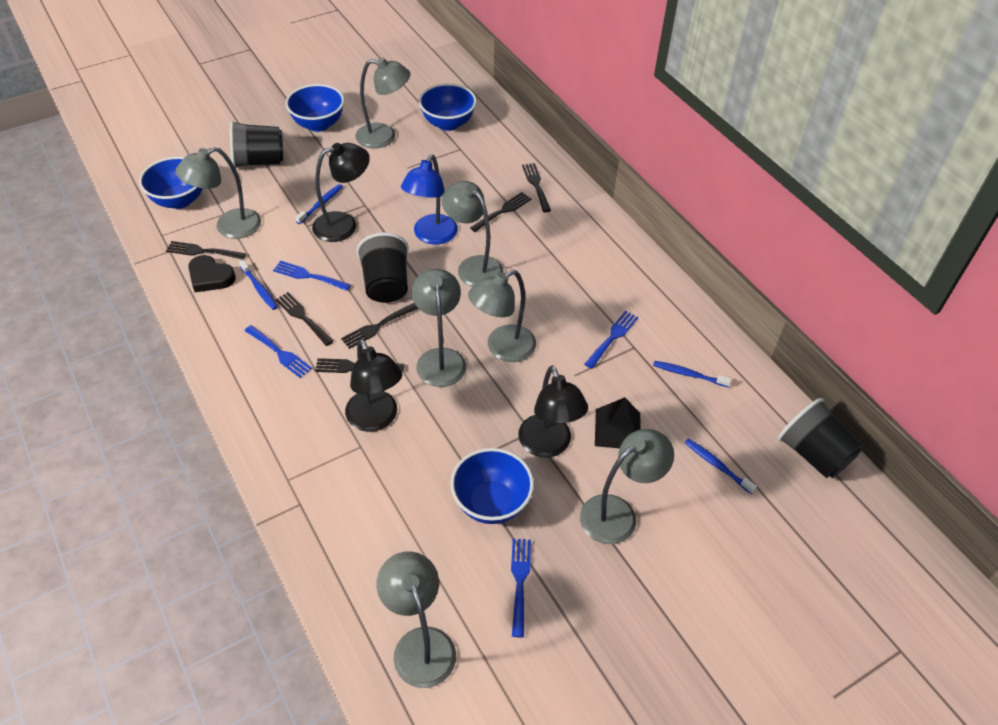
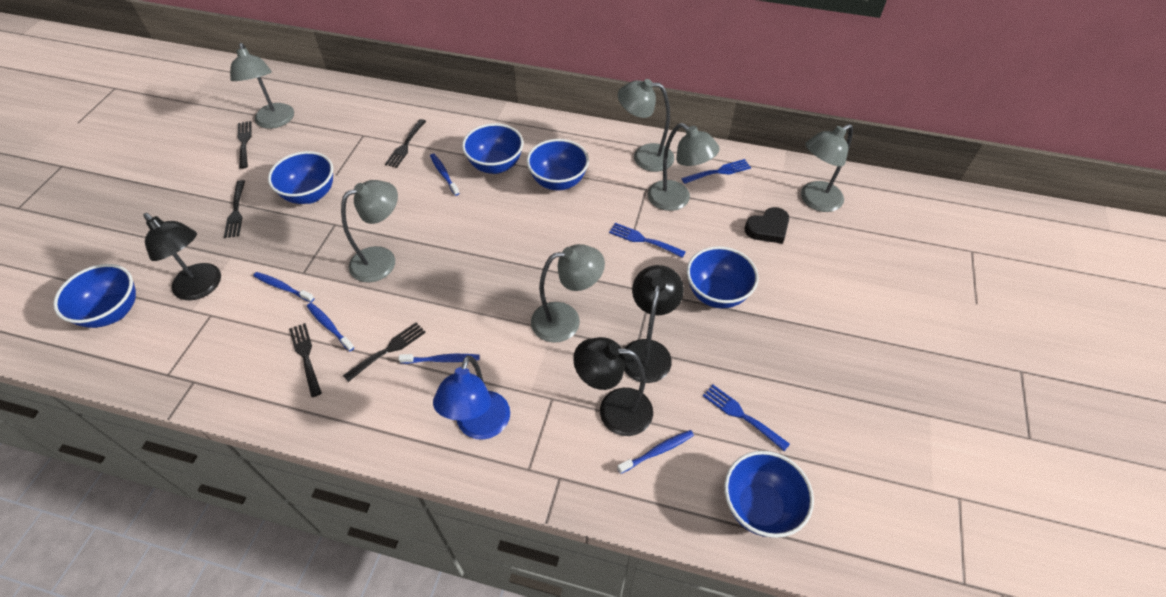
black cup: [230,121,283,168] [356,232,409,303] [778,398,862,478] = 3 -> none = 0
black fork: [166,241,246,260] [275,292,334,346] [315,358,405,373] [341,303,418,349] [470,192,532,232] [522,163,551,212] = 6 -> [224,180,245,238] [238,121,252,169] [289,323,322,397] [343,322,426,382] [385,119,426,168] = 5
black pyramid: [595,397,640,448] = 1 -> none = 0
blue bowl: [139,157,203,209] [286,84,344,132] [419,83,477,131] [450,448,534,524] = 4 -> [53,264,136,328] [268,151,333,204] [462,123,523,174] [527,139,589,190] [687,246,758,308] [724,451,814,538] = 6
blue fork: [244,325,312,378] [273,261,350,291] [511,539,531,637] [585,311,639,369] = 4 -> [609,223,686,258] [681,159,751,184] [703,385,790,451] = 3
blue toothbrush: [239,260,278,310] [295,184,343,224] [653,361,732,387] [684,438,757,494] = 4 -> [253,272,314,302] [307,303,354,351] [398,354,480,364] [430,154,460,196] [617,430,694,474] = 5
grey lamp: [176,147,261,239] [355,58,411,148] [376,551,456,688] [412,269,466,387] [442,181,504,287] [468,270,536,362] [580,429,674,544] = 7 -> [230,43,294,129] [341,180,398,282] [531,244,605,343] [618,79,674,172] [648,123,720,211] [801,124,853,212] = 6

